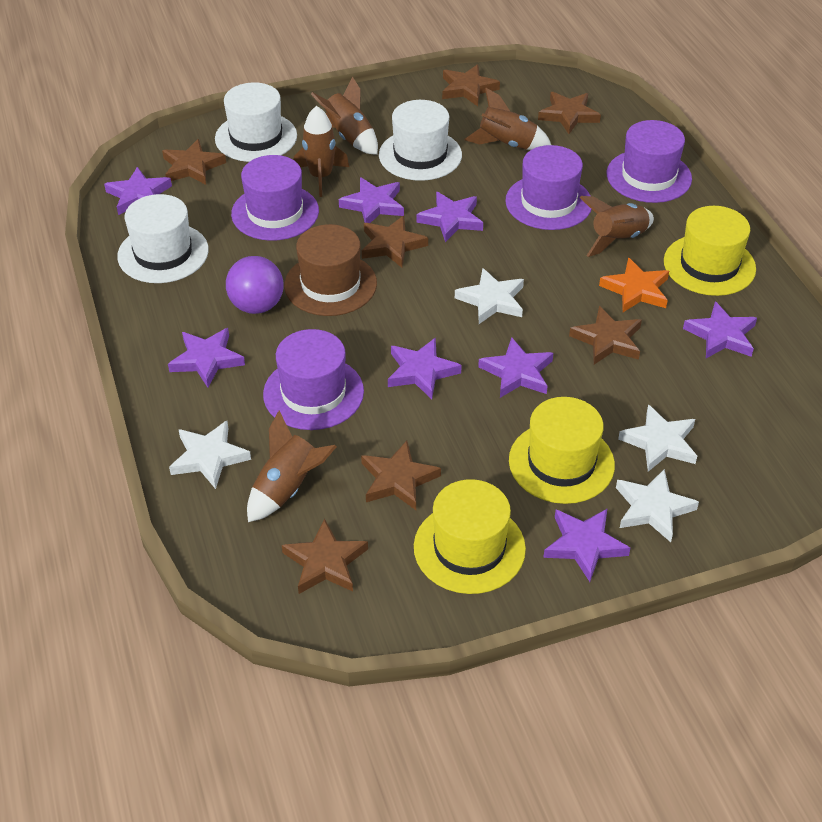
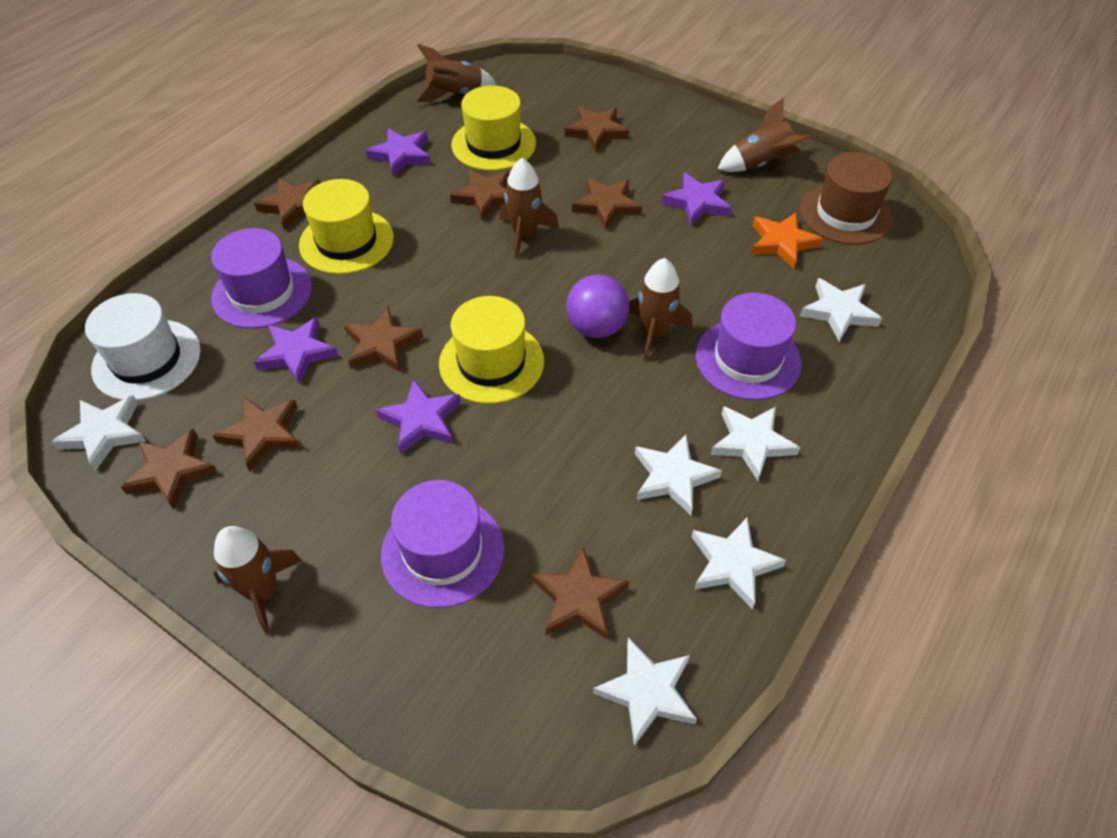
brown star: [162,139,226,185] [282,519,368,594] [361,441,441,510] [362,216,428,268] [442,65,500,106] [538,92,601,134] [569,306,642,364] = 7 -> [121,428,218,510] [212,397,301,472] [254,178,320,230] [344,306,423,372] [450,169,510,221] [532,547,629,640] [564,106,629,152] [572,178,642,230] = 8
purple hat: [231,155,319,241] [263,329,364,430] [505,145,592,230] [606,120,692,203] = 4 -> [211,228,312,329] [381,480,504,608] [696,293,802,400] = 3
purple star: [104,167,172,215] [168,328,245,388] [339,177,404,223] [388,338,462,399] [416,192,483,242] [478,337,553,398] [543,508,631,582] [683,301,757,358] = 8 -> [254,317,338,385] [365,128,431,177] [376,380,461,454] [662,173,731,226] = 4
white hat: [117,194,209,283] [215,82,297,162] [379,100,462,181] = 3 -> [85,293,201,401] = 1
white star: [169,421,251,489] [455,268,524,324] [616,469,699,542] [618,405,697,472] = 4 -> [51,396,146,471] [593,637,697,746] [635,434,722,515] [692,517,786,609] [710,406,800,481] [800,278,882,341] = 6

